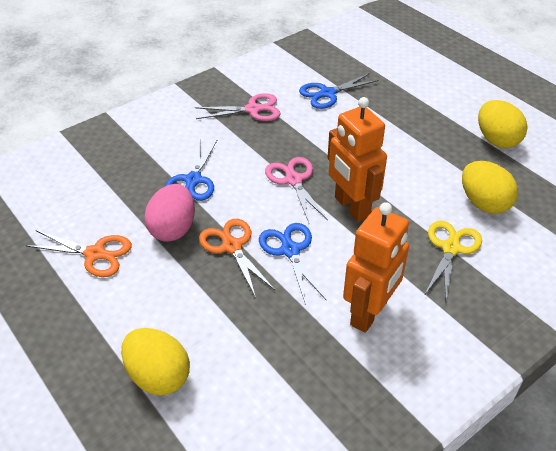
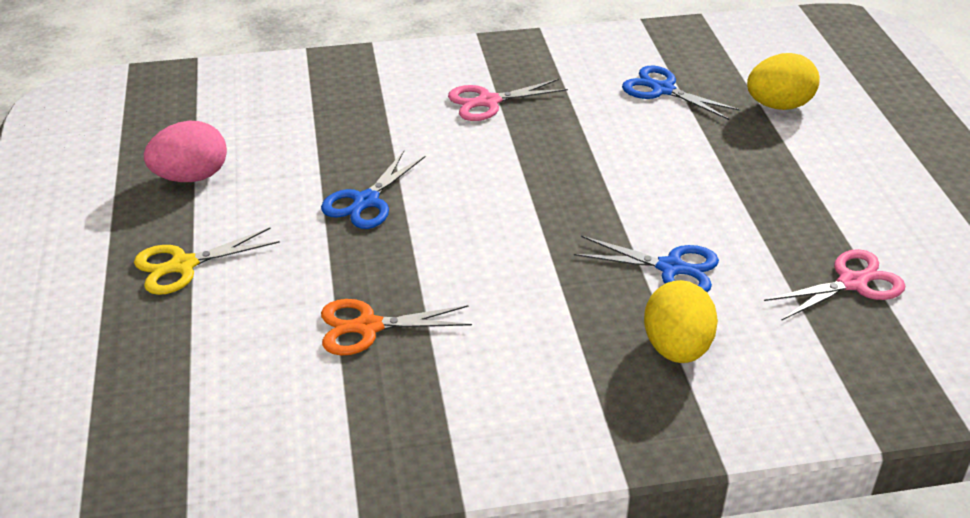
orange robot: [327,97,387,222] [343,202,409,333] = 2 -> none = 0
orange scissors: [26,230,132,277] [199,219,275,298] = 2 -> [321,299,472,355] = 1
yellow egg: [121,328,190,395] [462,161,518,214] [478,100,528,148] = 3 -> [644,280,718,363] [747,53,820,110] = 2

